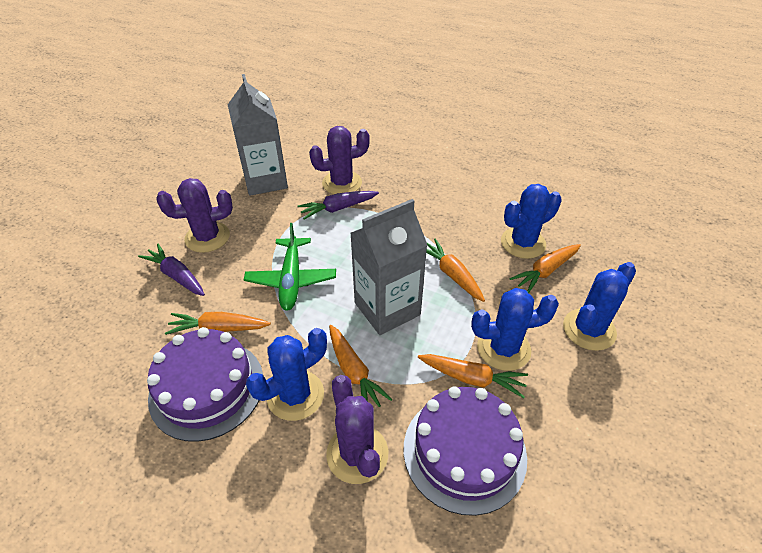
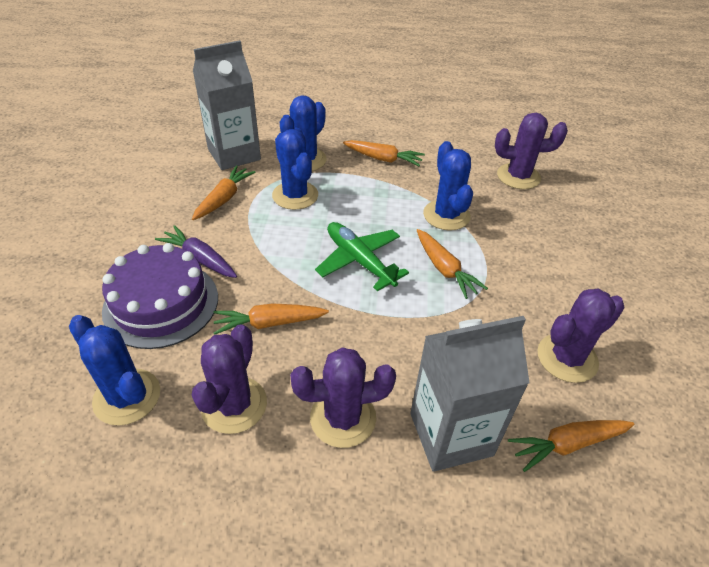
purple cactus: [157,178,233,253] [309,126,370,194] [326,375,388,484] = 3 -> [192,324,267,434] [290,347,396,448] [495,113,568,189] [537,289,625,383] = 4
purple cake: [147,327,263,442] [404,386,527,516] = 2 -> [102,243,218,349] = 1
purple carrot: [138,244,205,296] [298,191,379,220] = 2 -> [155,225,237,278] = 1

